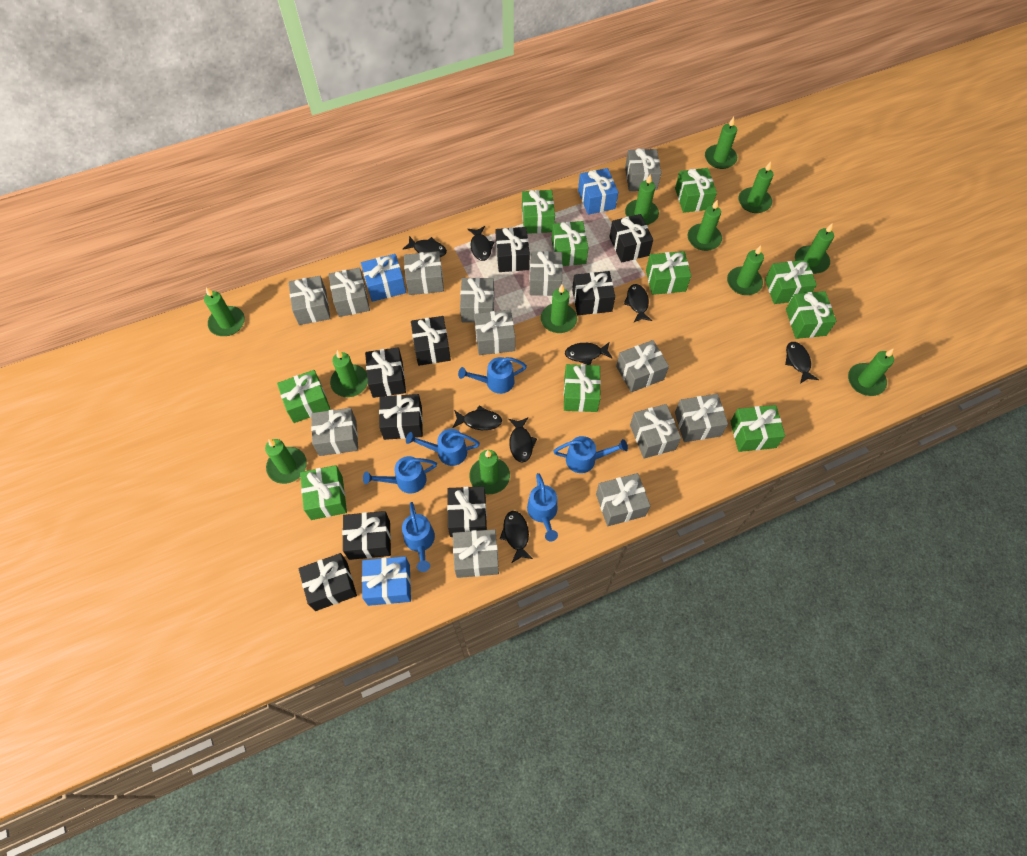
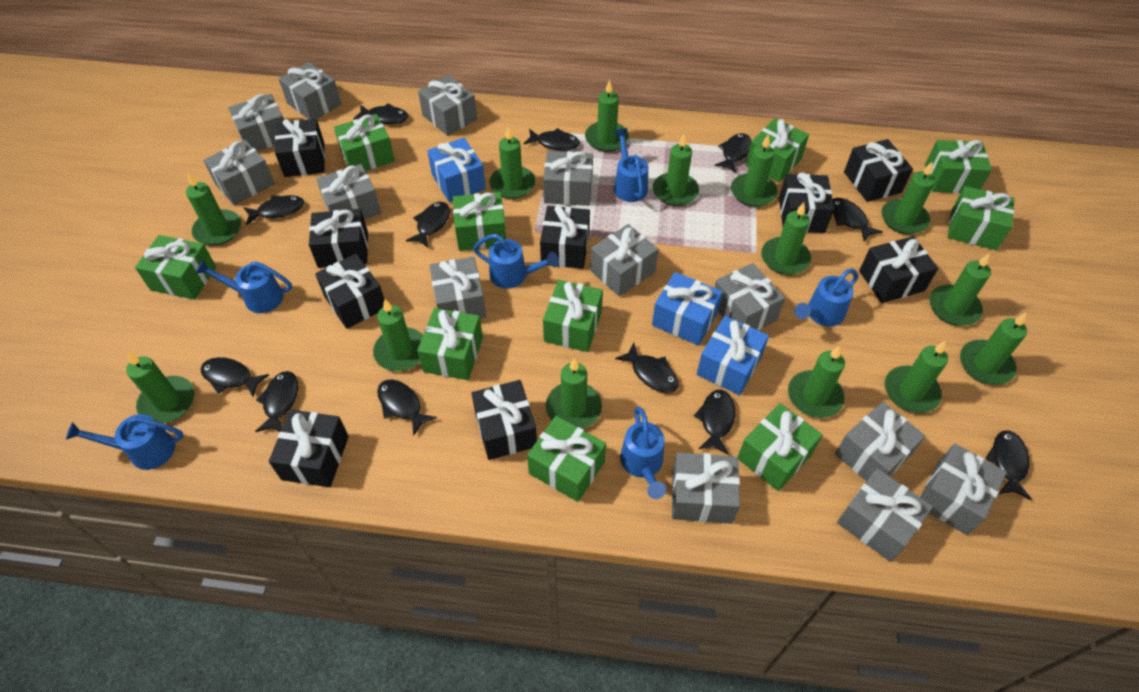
black fish: [403,236,447,257] [452,406,502,430] [468,226,494,261] [500,511,533,563] [509,418,537,463] [565,343,613,365] [624,284,652,323] [785,342,819,384] = 8 -> [200,357,269,397] [243,195,304,225] [255,371,298,432] [353,103,408,124] [377,380,437,436] [406,202,450,248] [523,128,580,151] [615,343,678,393] [694,390,735,455] [715,133,751,173] [833,198,883,242] [985,430,1032,500] = 12
green candle: [204,287,245,336] [265,439,307,484] [330,350,368,397] [469,450,510,494] [541,285,577,333] [625,174,659,225] [688,200,722,251] [705,117,737,169] [727,245,764,295] [739,162,774,213] [795,223,834,274] [848,348,894,396] = 12 -> [126,352,195,423] [186,173,241,246] [373,299,423,371] [490,127,535,199] [546,358,602,429] [585,80,629,152] [653,134,699,206] [731,134,778,207] [761,202,811,275] [788,346,845,418] [881,161,935,234] [885,341,948,413] [929,253,991,326] [960,312,1027,385] = 14

